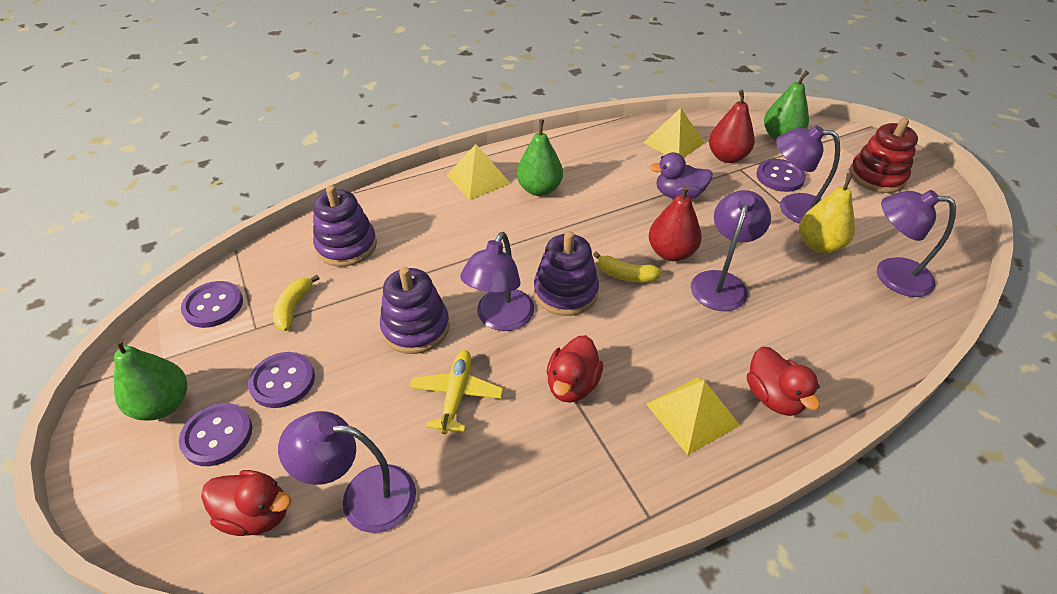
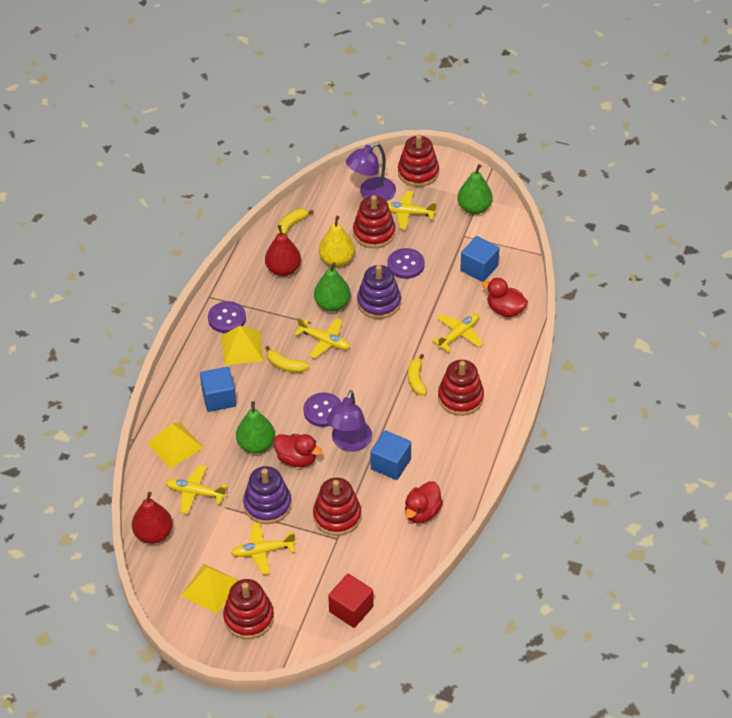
blue cube: none = 0 -> [200,367,236,412] [370,430,411,480] [460,236,499,282] = 3
purple button: [179,403,252,466] [181,281,243,328] [248,352,315,408] [756,159,806,192] = 4 -> [208,301,246,333] [303,392,342,427] [387,248,425,279] = 3
purple duck: [649,152,713,199] = 1 -> none = 0
purple lamp: [278,411,416,533] [460,232,534,331] [691,190,771,311] [776,125,840,224] [877,190,956,297] = 5 -> [327,390,372,452] [346,143,396,201] = 2
purple stacking toy: [313,185,377,267] [380,267,450,354] [534,231,599,316] = 3 -> [243,466,292,524] [357,265,401,319] = 2
red cube: none = 0 -> [328,574,374,628] = 1
red stacking toy: [849,118,918,193] = 1 -> [223,579,274,639] [313,477,361,536] [353,195,395,248] [398,135,439,187] [438,360,484,416] = 5
yellow banana: [273,275,320,331] [593,251,662,283] = 2 -> [265,346,309,373] [277,209,314,234] [408,354,427,395] = 3
yellow plane: [409,350,503,435] = 1 -> [165,465,227,514] [231,522,296,575] [295,318,350,359] [388,191,437,229] [432,313,483,352] = 5

